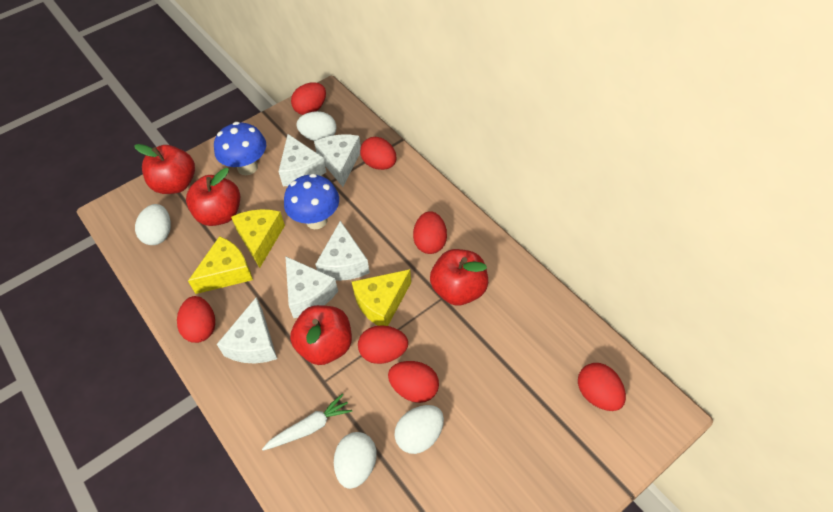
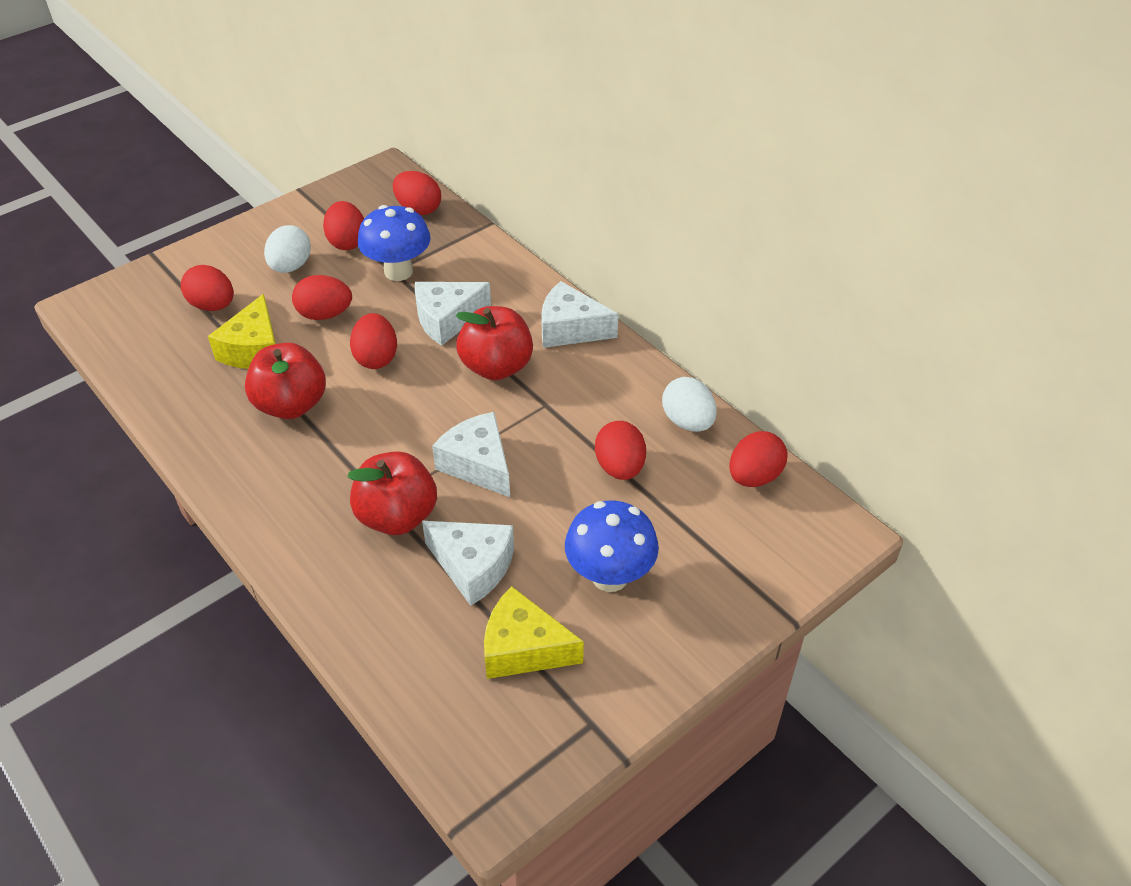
red apple: [134,144,195,194] [186,168,240,226] [290,305,352,365] [430,249,488,306] = 4 -> [245,343,326,419] [347,451,437,535] [456,306,533,380] = 3
white carrot: [262,394,352,451] = 1 -> none = 0
white cheese: [217,297,277,363] [278,134,326,186] [285,256,338,318] [314,135,361,187] [315,221,370,281] = 5 -> [415,282,491,346] [422,521,514,606] [432,412,510,497] [541,281,619,348] = 4
white egg: [135,204,171,245] [297,111,336,141] [334,432,377,489] [394,405,444,454] = 4 -> [264,225,311,273] [662,377,717,432] = 2
yellow cheese: [188,236,253,294] [231,209,285,268] [352,269,411,326] = 3 -> [208,294,276,369] [484,586,584,679] = 2

